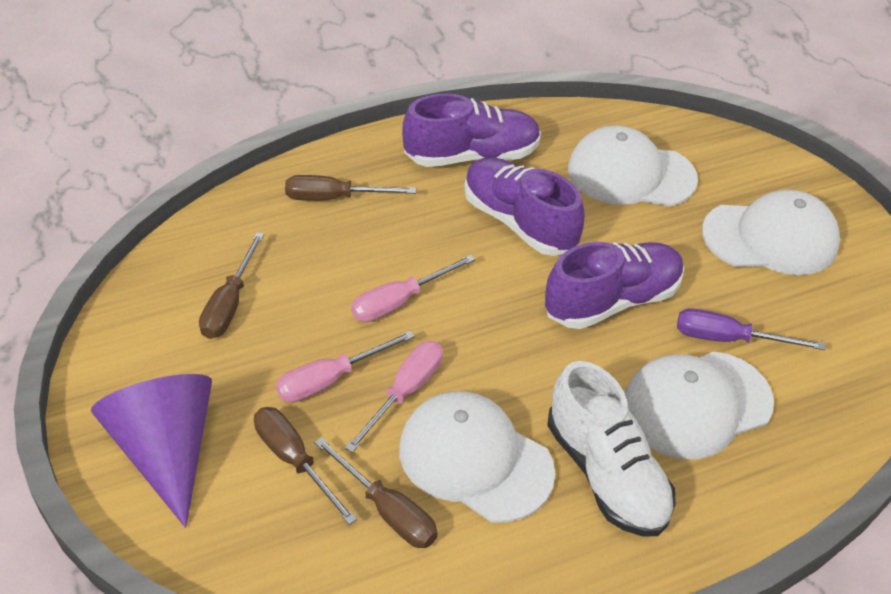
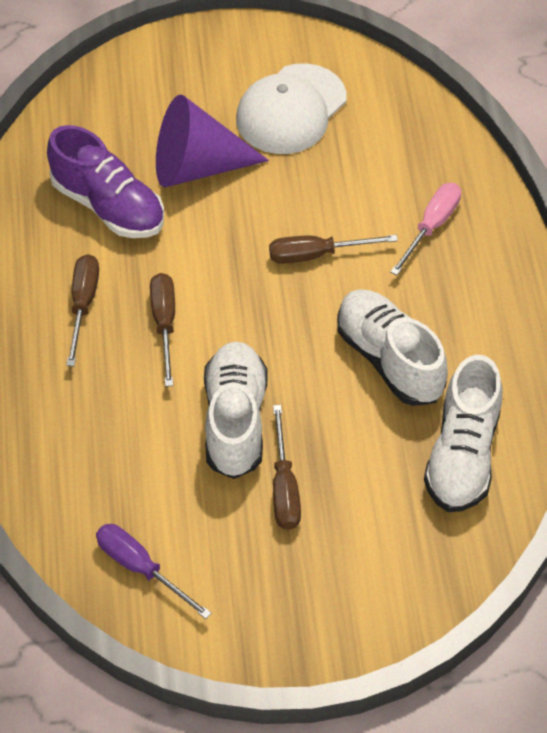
pink screwdriver: [276,330,415,402] [345,341,443,453] [351,255,475,322] = 3 -> [390,183,461,275] = 1
purple shoe: [402,93,541,167] [464,157,585,256] [545,242,684,329] = 3 -> [47,125,164,238] = 1
white cap: [399,391,555,523] [568,125,698,207] [625,352,774,459] [702,189,840,275] = 4 -> [236,63,346,154] = 1
white shoe: [547,361,676,537] = 1 -> [204,342,268,479] [337,289,448,406] [424,355,502,512] = 3

